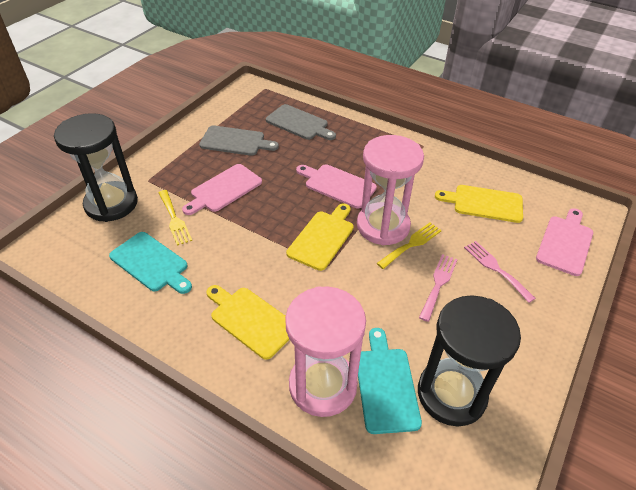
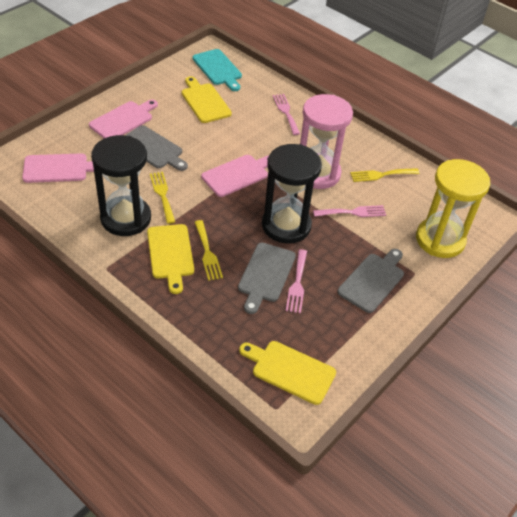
grey cutting board: [199,125,279,156] [266,104,336,140] = 2 -> [125,125,188,171] [238,243,296,314] [337,249,404,313] = 3
pink fork: [419,254,458,322] [464,241,536,303] = 2 -> [273,94,300,135] [286,249,307,314] [313,205,386,217] = 3
pink hourglass: [285,286,366,417] [357,135,424,245] = 2 -> [300,94,353,189] = 1
turquoise cutting board: [109,232,192,294] [358,328,422,434] = 2 -> [193,49,242,91] = 1
yellow fork: [159,190,192,246] [377,223,442,269] = 2 -> [150,172,175,224] [195,220,223,281] [350,168,419,182] = 3
yellow hourglass: none = 0 -> [416,159,490,258] = 1

